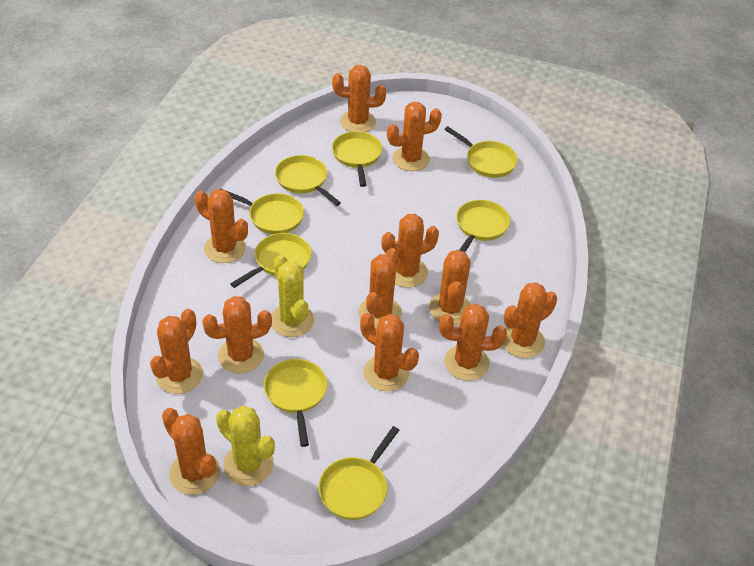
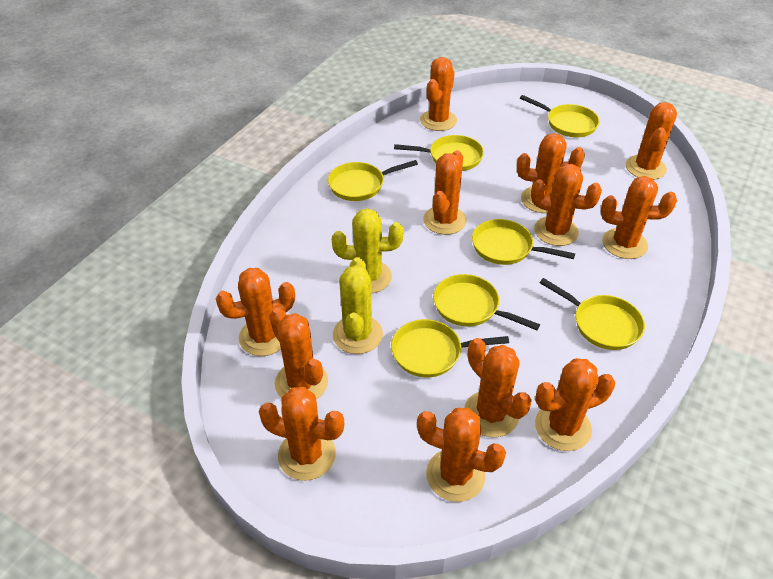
yellow pan: [221,189,304,234] [230,233,311,288] [264,359,327,447] [275,155,341,206] [319,426,399,520] [332,131,382,187] [444,126,518,178] [456,200,510,252] = 8 -> [328,160,418,201] [391,319,509,378] [394,135,484,171] [433,274,540,330] [472,219,575,265] [520,95,600,137] [540,278,645,350] = 7

